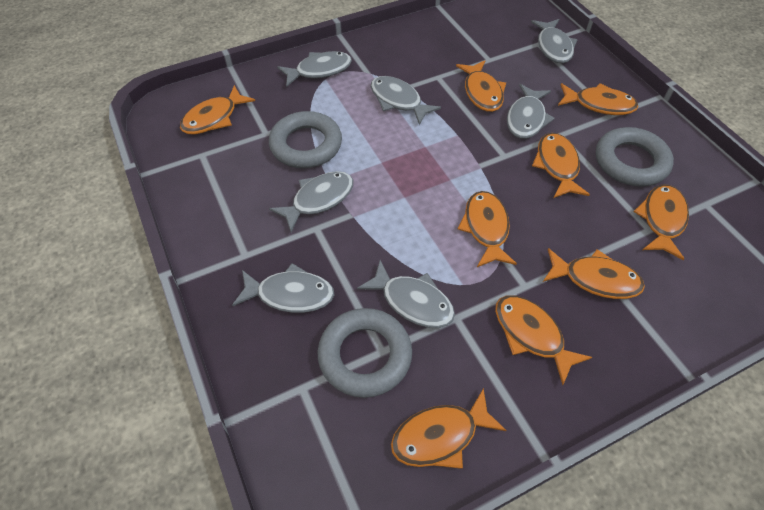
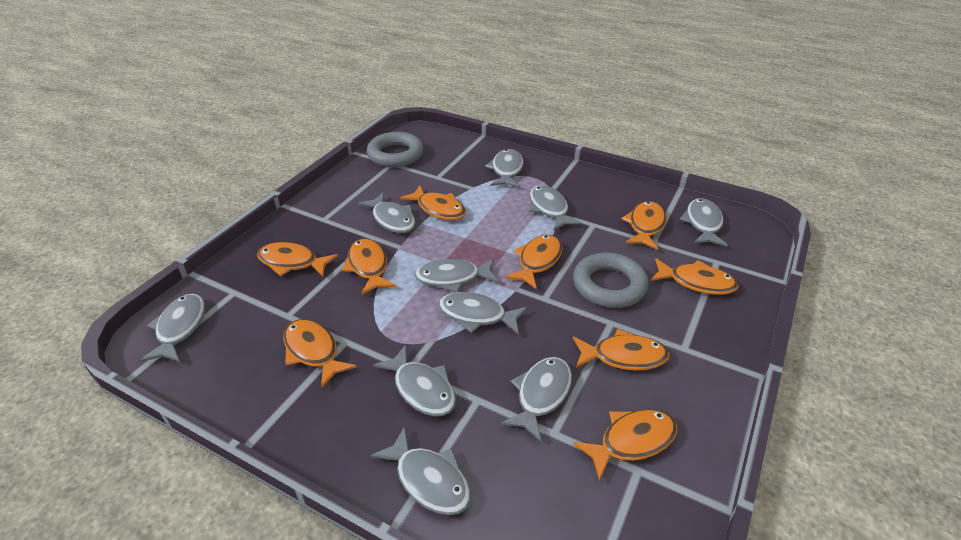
grey fish: [232,263,334,313] [269,171,353,232] [277,51,352,87] [357,260,455,328] [371,76,441,125] [507,84,555,139] [531,19,577,63] = 7 -> [140,294,205,362] [358,192,416,233] [370,426,471,515] [373,345,456,416] [415,259,499,292] [439,292,528,335] [485,149,524,187] [501,357,572,442] [529,185,582,230] [680,198,728,246] = 10
grey ring: [269,111,342,168] [318,308,412,398] [596,127,674,187] = 3 -> [367,132,424,167] [573,252,649,308] = 2

